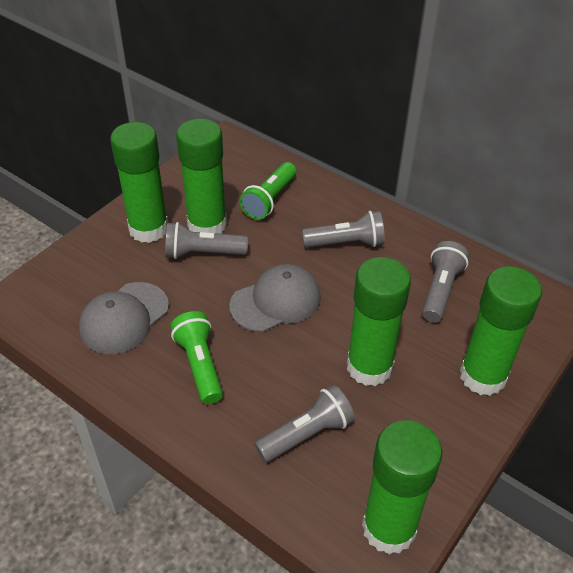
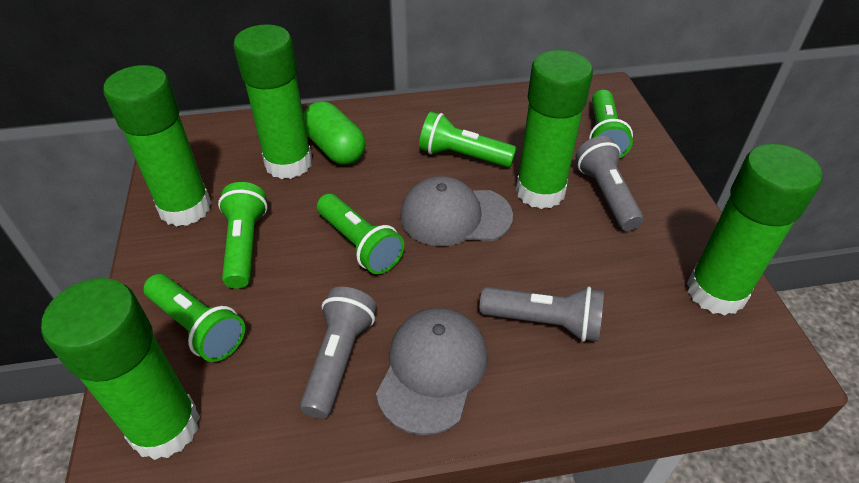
green capsule: none = 0 -> [303,102,366,165] = 1
green flashlight: [170,311,223,404] [239,162,296,220] = 2 -> [144,274,245,362] [218,182,268,289] [317,194,404,274] [419,112,517,167] [589,90,633,158] = 5
grey flashlight: [165,222,248,259] [255,385,355,462] [302,211,385,248] [422,241,469,322] = 4 -> [300,287,377,419] [480,286,604,342] [575,136,644,231] = 3

